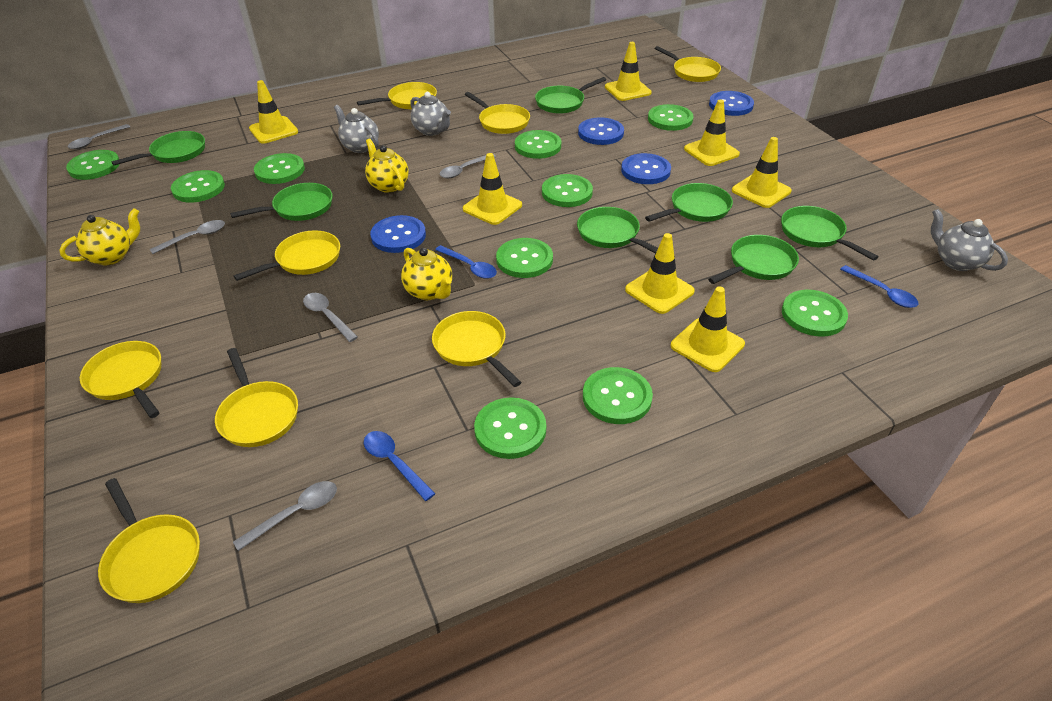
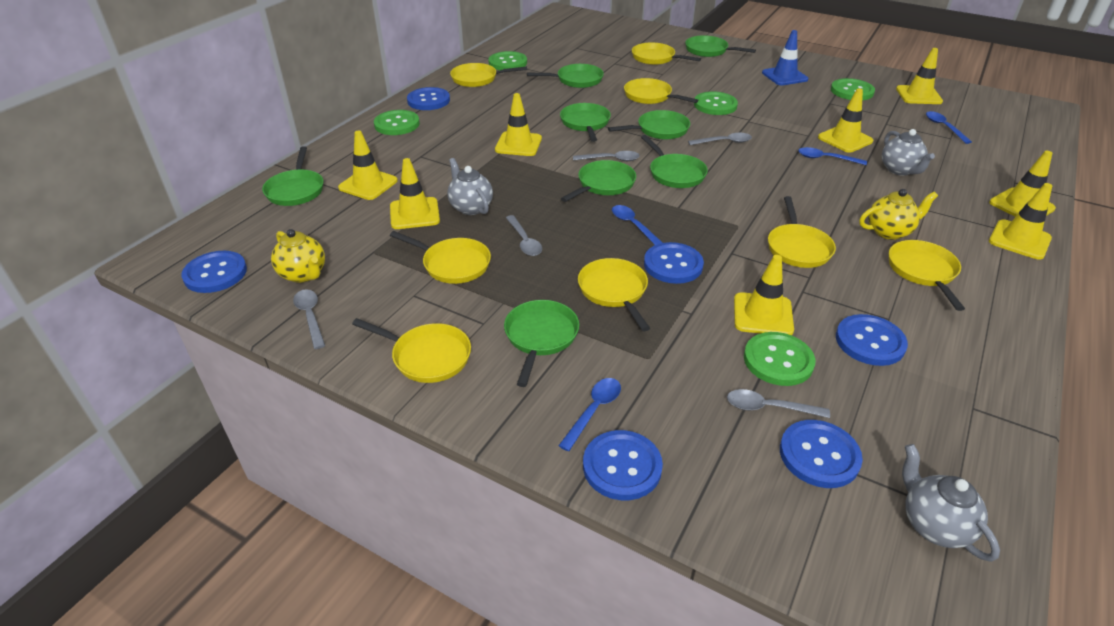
blue button: [370,215,426,253] [578,117,624,145] [621,153,671,184] [709,91,754,116] = 4 -> [181,251,247,293] [407,87,450,110] [583,430,663,500] [644,242,704,284] [780,420,863,488] [836,314,908,366] = 6
blue spoon: [364,431,436,501] [435,245,497,279] [840,265,918,308] = 3 -> [558,378,621,451] [612,205,663,245] [798,147,867,165] [926,111,972,144] = 4
blue traffic cone: none = 0 -> [762,30,808,86] = 1
green button: [66,150,120,180] [171,170,225,203] [254,153,305,184] [474,397,546,459] [496,238,553,278] [515,130,561,159] [542,174,593,207] [583,367,653,424] [648,104,693,131] [782,290,848,337] = 10 -> [374,110,420,135] [488,51,527,70] [694,92,738,115] [744,332,815,386] [831,78,875,100] = 5
green pan: [111,131,205,165] [230,183,333,221] [535,77,606,114] [577,207,658,254] [645,183,733,222] [708,235,799,284] [781,206,878,261] = 7 -> [262,146,323,206] [504,300,579,387] [527,64,604,88] [560,103,611,142] [561,160,636,202] [608,110,690,139] [641,135,708,188] [685,35,756,57] = 8
yellow teapot: [59,208,140,265] [365,139,409,193] [401,248,452,300] = 3 -> [271,229,325,283] [859,189,938,240] = 2
yellow traffic cone: [249,80,298,144] [463,153,522,225] [605,42,652,101] [625,233,695,314] [671,286,745,372] [684,100,740,166] [732,137,792,208] = 7 -> [338,131,398,200] [390,158,440,229] [495,93,542,156] [734,255,794,335] [818,88,873,153] [896,48,943,104] [989,151,1056,217] [989,183,1052,260] = 8

